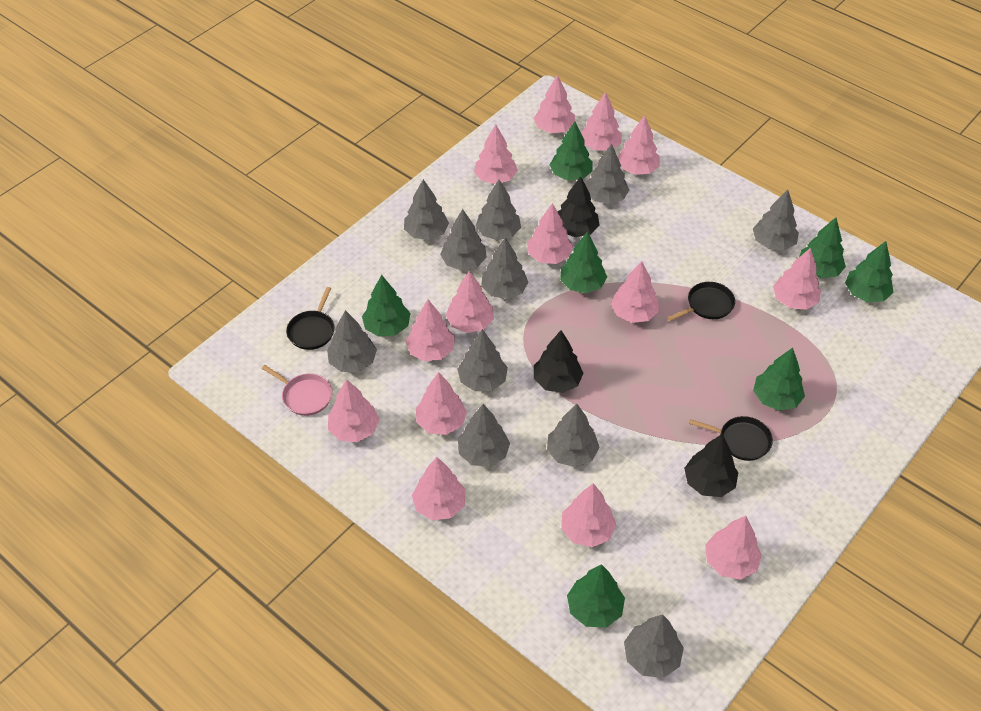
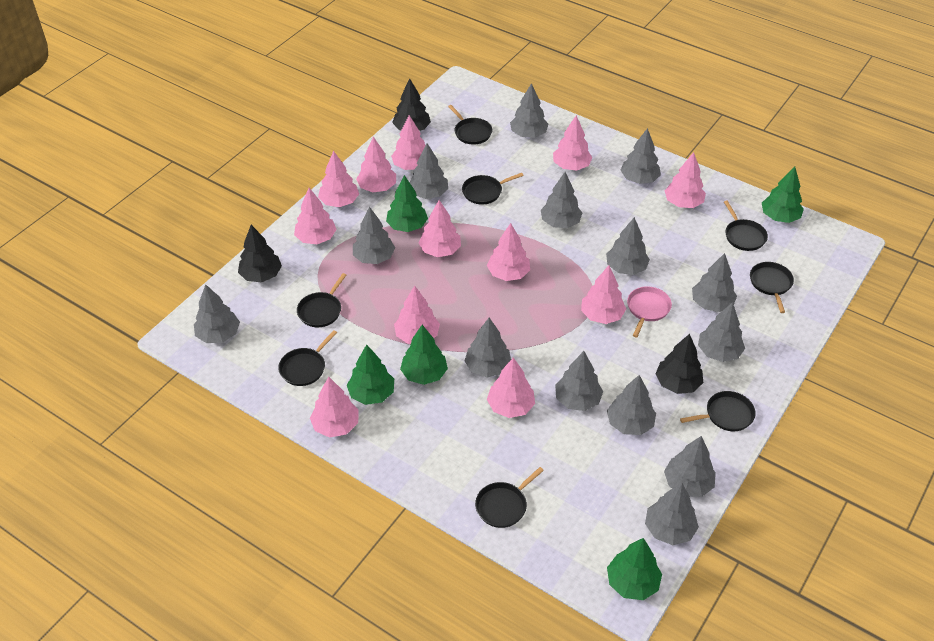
black pan: [286,287,335,350] [668,282,735,321] [689,416,773,461] = 3 -> [278,330,337,386] [297,273,346,327] [448,105,492,144] [462,173,524,204] [475,467,544,528] [680,391,756,431] [724,201,768,251] [750,262,794,313] = 8
green tree: [362,275,410,337] [550,121,592,181] [560,232,607,293] [567,564,625,628] [753,348,805,411] [799,217,846,279] [845,241,893,302] = 7 -> [347,344,394,405] [386,175,428,232] [400,325,448,385] [607,538,662,600] [762,166,804,223] = 5
grey tree: [327,310,377,372] [404,179,449,240] [440,209,487,271] [457,329,508,391] [458,404,510,467] [476,180,521,240] [481,238,528,299] [547,404,600,467] [586,144,629,204] [624,614,684,678] [753,190,799,250] = 11 -> [194,284,240,343] [353,207,395,264] [410,143,448,199] [464,318,511,377] [510,83,548,138] [541,172,582,228] [555,351,603,411] [606,217,650,275] [607,375,656,435] [620,128,661,184] [645,483,699,545] [664,436,716,497] [692,253,737,312] [698,302,745,362] = 14
pink tree: [328,379,380,442] [406,299,455,361] [412,457,466,520] [416,372,467,435] [446,271,494,333] [474,124,518,184] [527,203,573,264] [534,74,575,133] [561,483,616,547] [581,92,622,151] [611,261,659,323] [618,115,660,175] [705,516,762,580] [773,248,821,310] = 14 -> [294,188,337,244] [310,376,359,438] [318,151,359,207] [356,137,396,193] [391,115,425,170] [394,286,440,344] [419,200,461,257] [487,223,530,281] [487,357,535,418] [553,115,593,171] [581,265,626,324] [664,152,706,208] = 12

